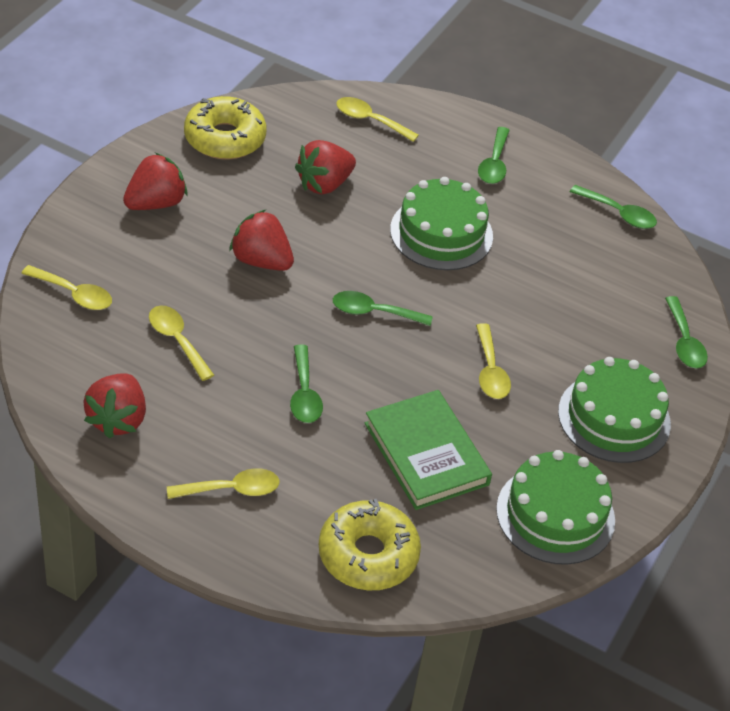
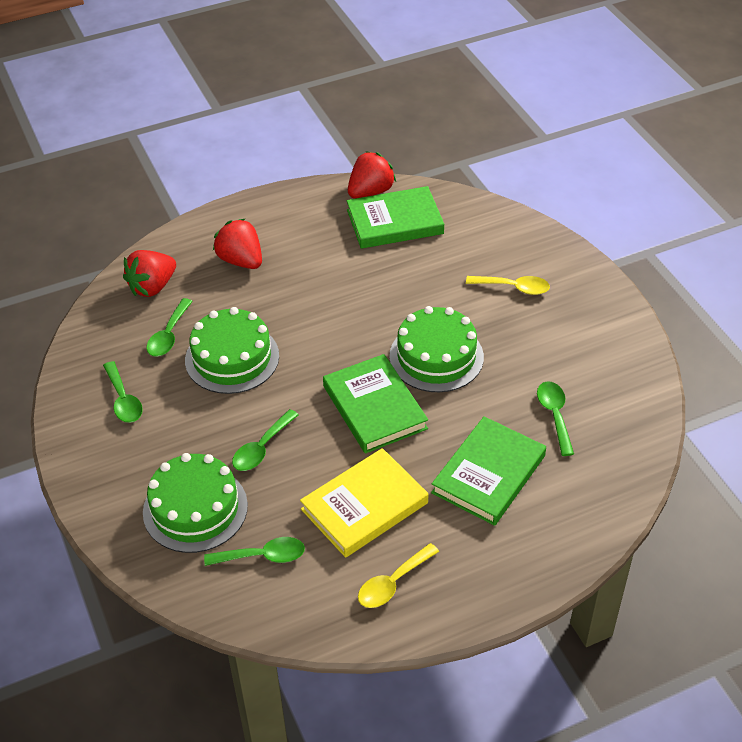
green book: [365,390,492,510] = 1 -> [323,354,428,454] [347,186,444,249] [431,416,546,526] = 3
red strawberry: [84,373,146,439] [123,153,187,210] [229,210,294,271] [295,140,356,195] = 4 -> [123,250,176,297] [213,218,262,269] [348,151,396,199] = 3
yellow book: none = 0 -> [300,448,428,558] = 1
yellow donut: [184,96,266,160] [319,499,421,590] = 2 -> none = 0
yellow spoon: [21,265,112,310] [149,306,214,381] [167,468,280,499] [337,97,419,142] [476,323,511,399] = 5 -> [358,543,439,608] [466,276,550,295] = 2

